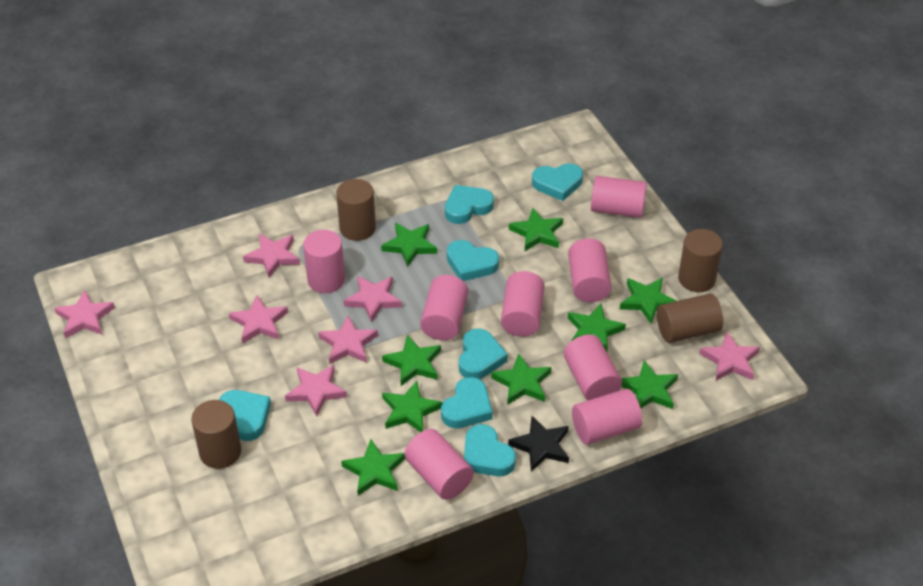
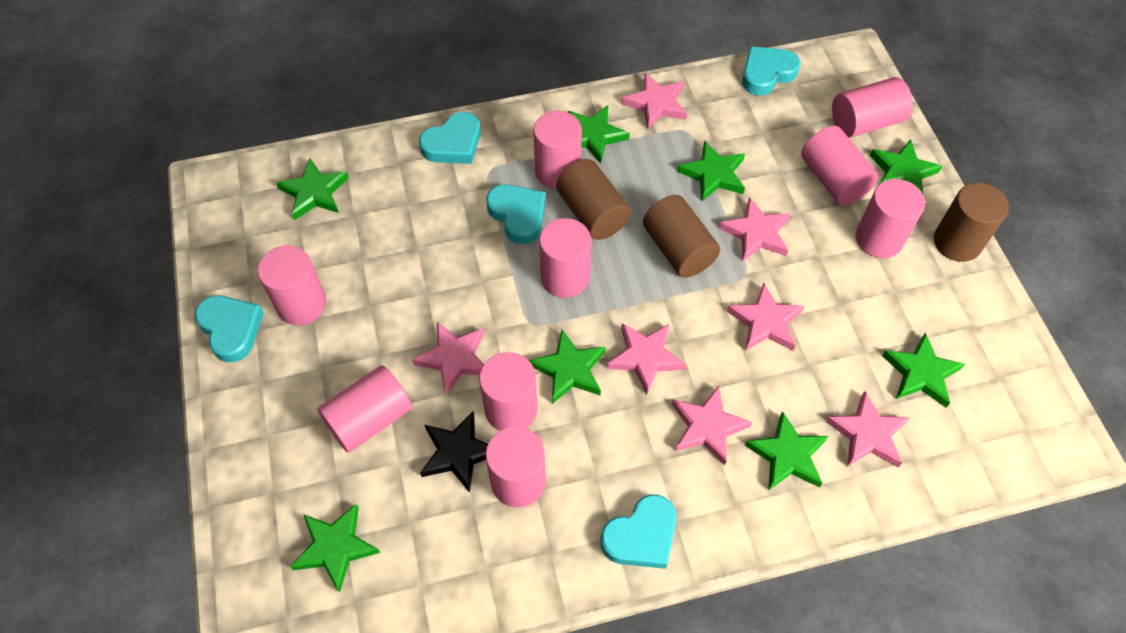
brown cylinder: [191,400,241,469] [336,179,376,241] [657,293,723,343] [678,229,723,292] = 4 -> [556,159,631,240] [643,195,720,278] [934,182,1009,262] = 3
green star: [341,439,405,496] [381,223,437,267] [382,335,441,386] [382,381,443,432] [491,353,552,405] [509,208,563,251] [568,304,626,352] [620,277,676,324] [621,360,678,409] = 9 -> [276,158,349,220] [290,504,380,592] [529,330,606,404] [567,105,630,164] [677,140,745,202] [745,411,828,491] [870,139,942,195] [882,332,965,408] = 8
pink cylinder: [303,230,345,293] [404,429,474,500] [420,275,468,340] [501,271,545,337] [564,334,622,400] [568,238,612,302] [572,389,642,445] [591,176,647,218] = 8 -> [257,245,326,325] [317,365,412,453] [479,352,537,431] [486,426,546,508] [533,111,582,189] [539,218,591,298] [801,126,879,205] [832,77,913,138] [856,179,925,258] = 9
turquoise heart: [219,390,271,441] [441,377,493,428] [445,185,494,224] [447,240,499,281] [459,329,508,379] [464,424,516,476] [532,163,583,201] = 7 -> [195,296,264,362] [419,112,480,164] [486,184,546,244] [600,494,676,569] [742,46,801,95] = 5

